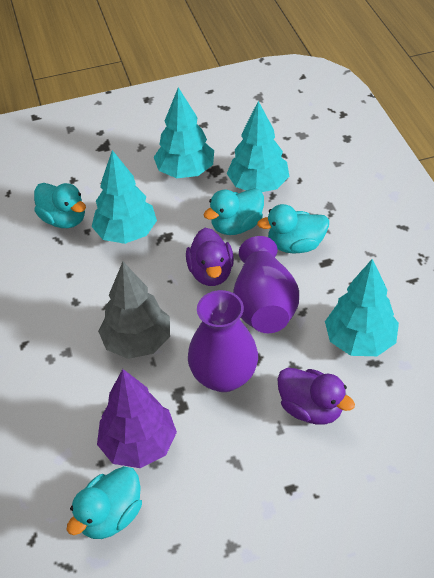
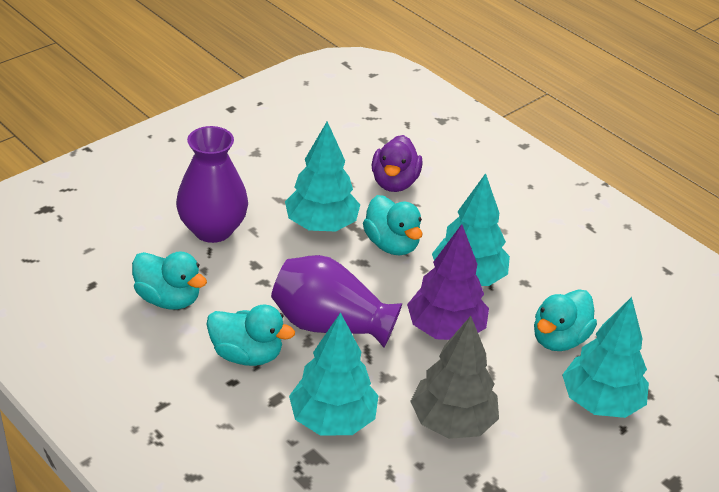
purple duck: [186,228,234,286] [277,368,355,425] = 2 -> [372,135,422,192] = 1

